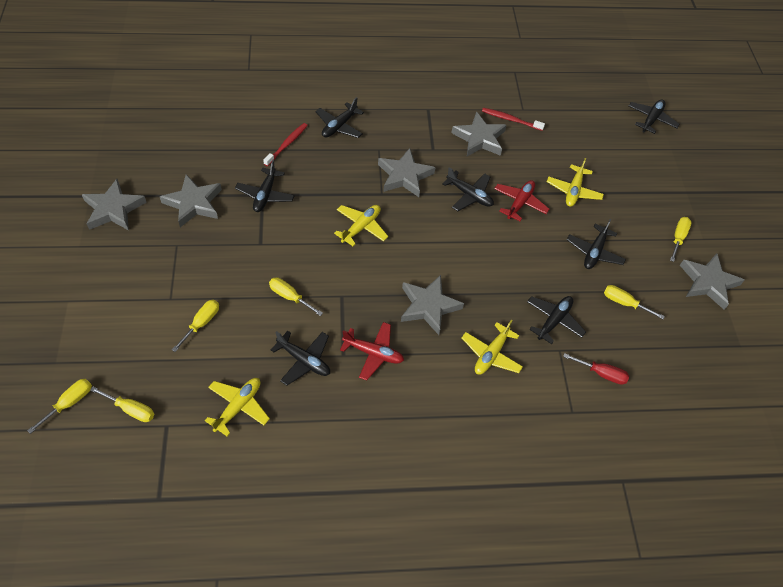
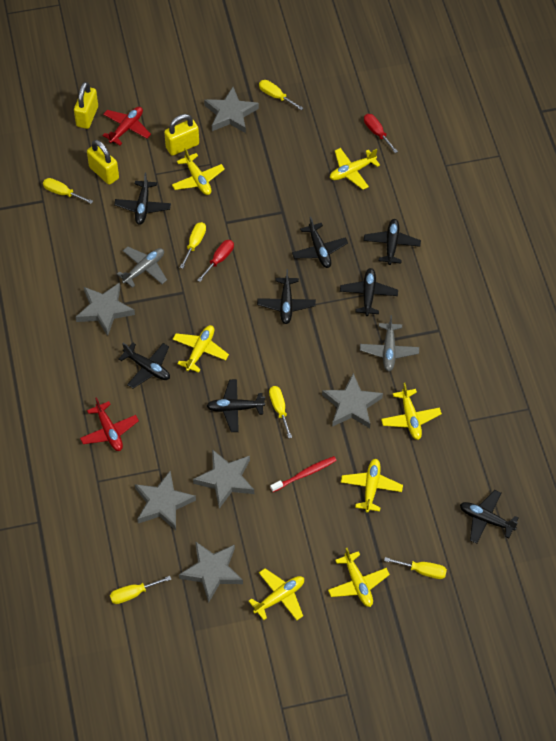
black plane: [235,160,294,212] [271,331,330,386] [315,97,364,138] [443,167,494,211] [527,296,586,344] [567,219,626,269] [629,99,680,134] = 7 -> [114,173,171,225] [119,343,170,388] [207,379,265,432] [257,269,316,324] [292,217,348,268] [340,268,398,316] [364,219,421,265] [460,490,519,544] = 8
grey plane: none = 0 -> [117,247,167,288] [360,315,419,371] = 2
red screwdriver: [563,353,629,385] = 1 -> [197,240,234,282] [364,114,398,153] = 2
red toothbrush: [263,123,308,166] [482,108,545,131] = 2 -> [270,456,337,492] = 1
yellow padlock: none = 0 -> [74,82,98,129] [87,140,119,185] [164,114,199,156] = 3
yellow plane: [205,378,270,436] [334,205,388,246] [462,320,523,375] [547,158,604,207] = 4 -> [172,148,225,195] [173,325,229,373] [249,568,304,620] [328,548,390,607] [330,148,380,190] [341,459,403,513] [381,383,442,440] = 7

